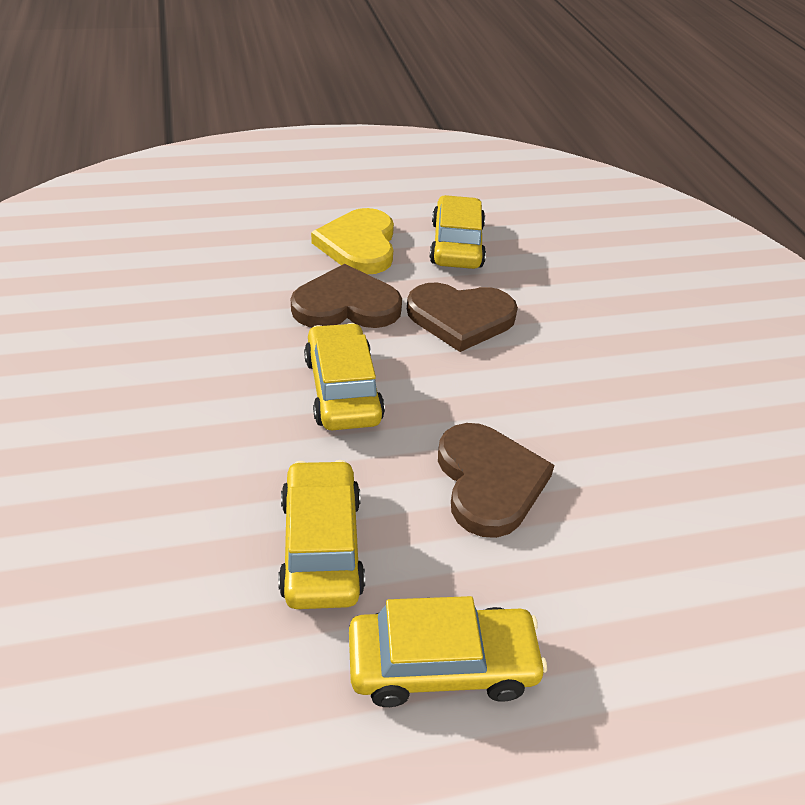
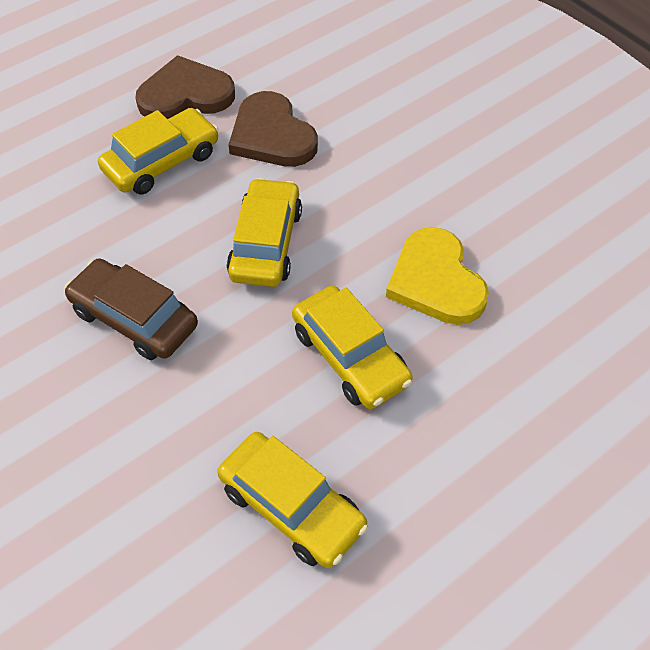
brown car: none = 0 -> [64,258,198,360] = 1
brown heart: [291,264,402,328] [407,283,518,352] [438,423,554,538] = 3 -> [135,55,235,119] [229,91,318,167] = 2

